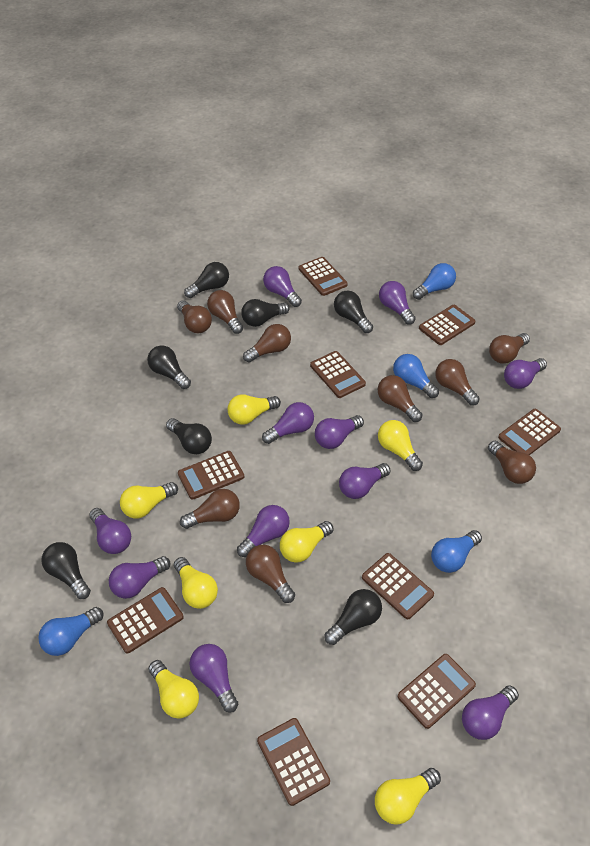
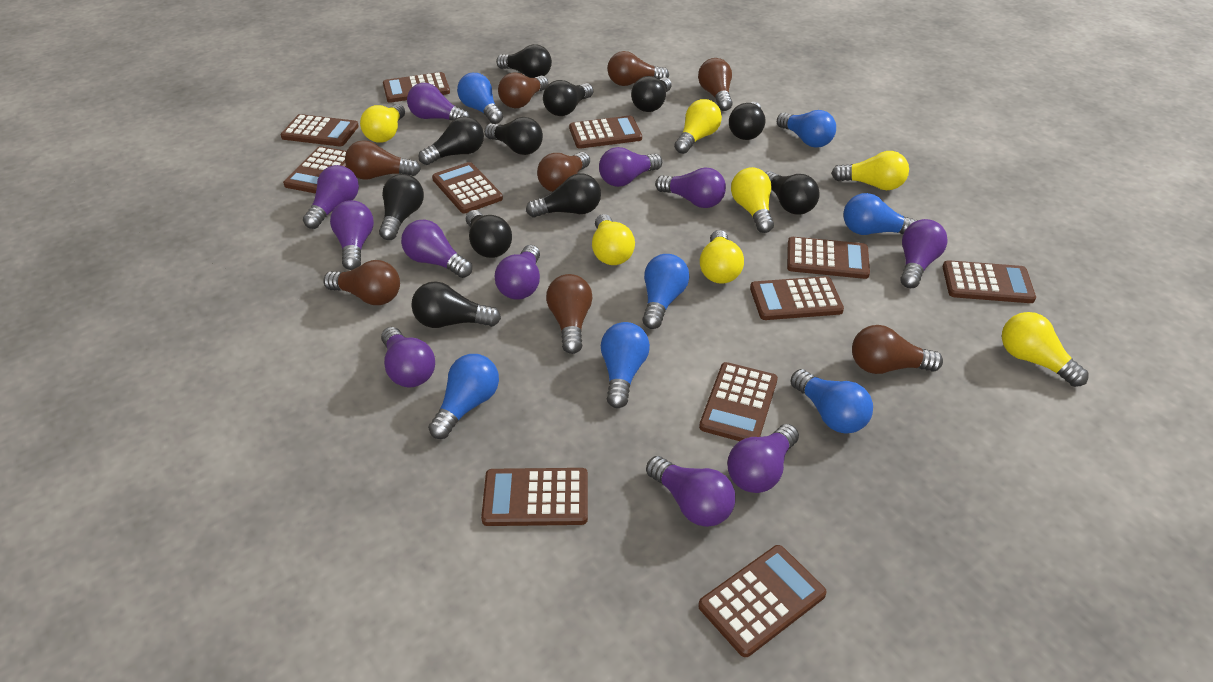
black light bulb: [42,542,91,599] [147,345,191,389] [166,418,212,454] [184,262,229,298] [241,299,290,327] [325,589,382,645] [334,291,373,333] = 7 -> [379,174,424,240] [411,281,501,328] [418,116,484,165] [466,210,512,258] [484,117,543,155] [496,44,552,78] [526,173,601,218] [543,80,593,116] [631,76,672,112] [729,102,765,140] [765,171,820,215] = 11
blue light bulb: [38,607,103,656] [393,354,439,398] [413,263,456,300] [431,530,482,573] = 4 -> [428,354,499,439] [457,73,503,124] [601,322,650,408] [642,254,689,329] [777,110,836,148] [790,369,873,434] [844,193,918,235] = 7
brown calculator: [107,587,184,653] [178,451,244,500] [257,718,330,806] [299,257,348,296] [310,351,366,398] [362,553,434,620] [398,654,476,729] [419,305,475,345] [498,409,561,455] = 9 -> [280,114,359,146] [283,146,346,194] [383,72,450,103] [432,162,503,213] [481,468,588,526] [569,116,642,149] [698,545,827,657] [699,362,778,441] [750,276,844,320] [787,237,870,279] [943,260,1036,303] = 11
brown light bulb: [177,300,212,333] [180,489,240,529] [207,290,243,334] [243,324,291,363] [246,545,295,603] [377,375,423,422] [435,359,480,406] [488,441,536,484] [489,333,530,364] = 9 -> [324,260,400,305] [345,140,421,180] [498,72,549,108] [537,152,590,192] [546,274,593,354] [607,51,669,86] [698,58,732,111] [852,325,943,374] = 8

